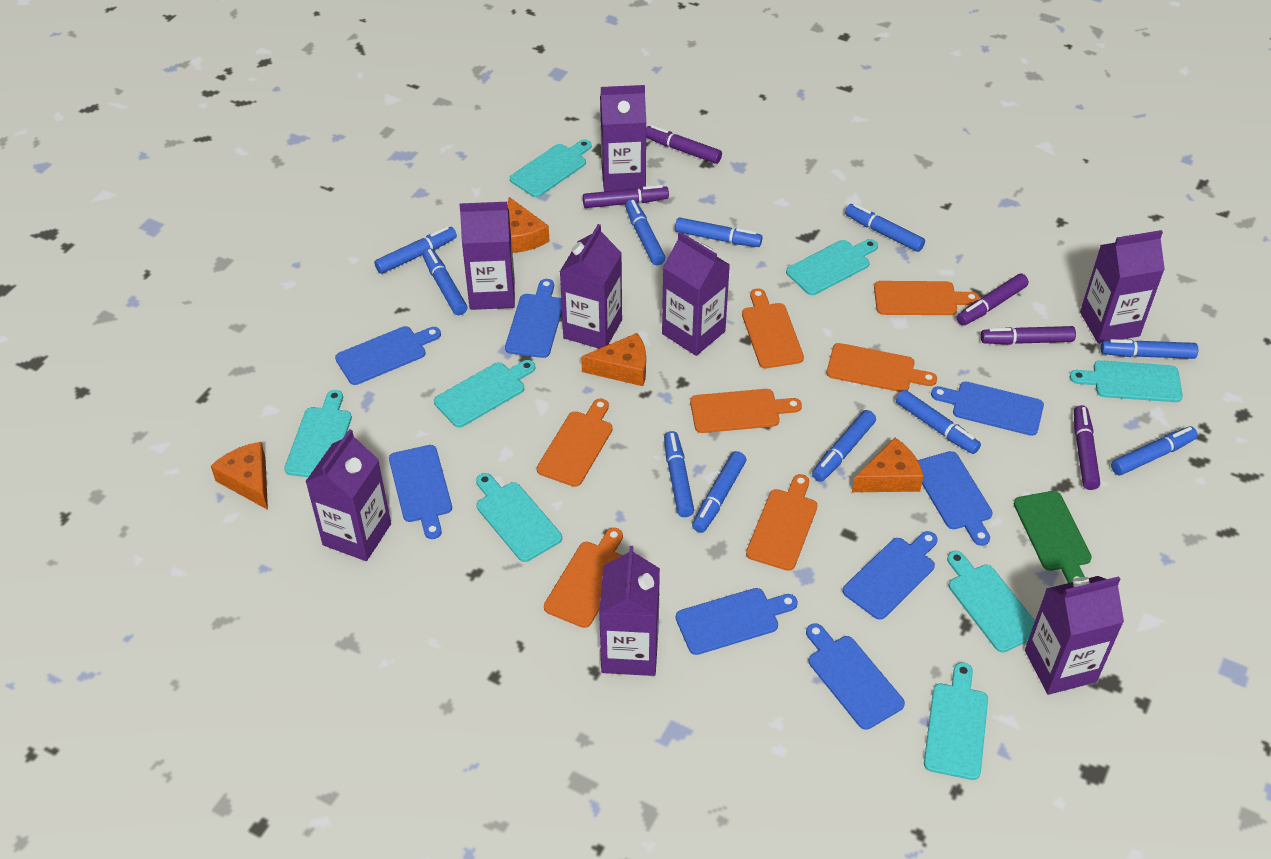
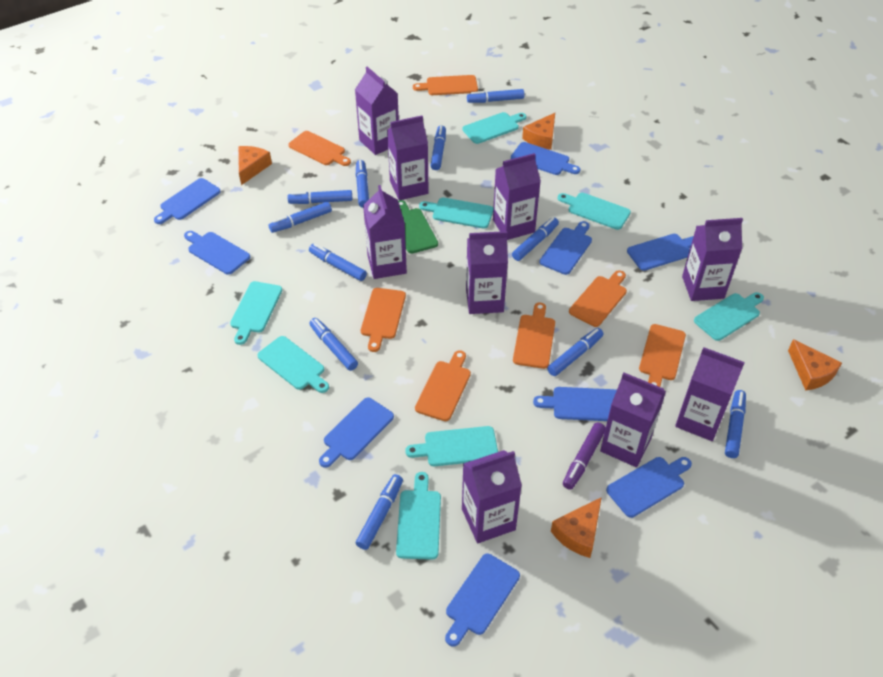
blue cutting board: [335,326,441,385] [389,445,452,539] [505,279,562,358] [676,588,798,655] [806,623,905,730] [843,531,938,620] [918,451,993,546] [931,381,1044,436] = 8 -> [154,178,221,224] [184,231,250,275] [319,397,394,468] [445,554,520,646] [511,142,580,175] [533,387,617,421] [540,221,592,275] [606,457,692,518] [627,234,694,271] = 9
purple carton: [305,429,391,561] [459,202,515,310] [560,224,622,349] [599,546,660,676] [600,85,646,191] [662,232,730,356] [1025,576,1124,695] [1080,230,1165,344] = 8 -> [355,67,399,155] [363,185,407,279] [387,115,429,200] [462,450,522,543] [466,231,508,314] [493,153,541,240] [600,372,666,467] [675,347,745,441] [682,218,743,301] = 9
purple marker: [583,185,669,208] [646,125,722,164] [957,273,1029,326] [981,326,1076,345] [1074,405,1100,490] = 5 -> [563,422,606,490] = 1

